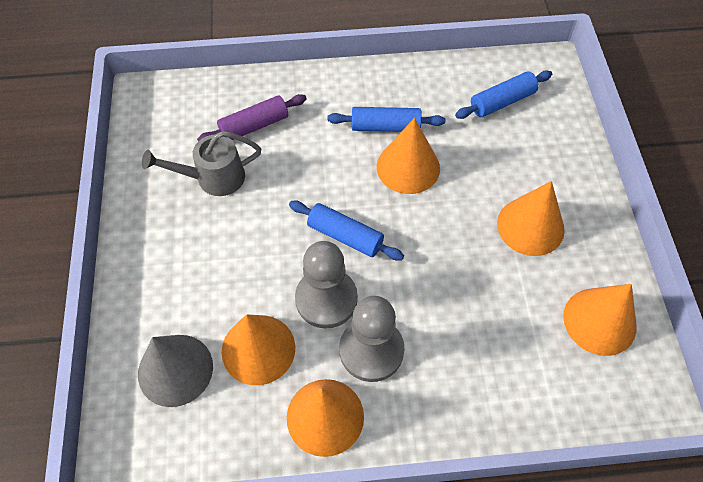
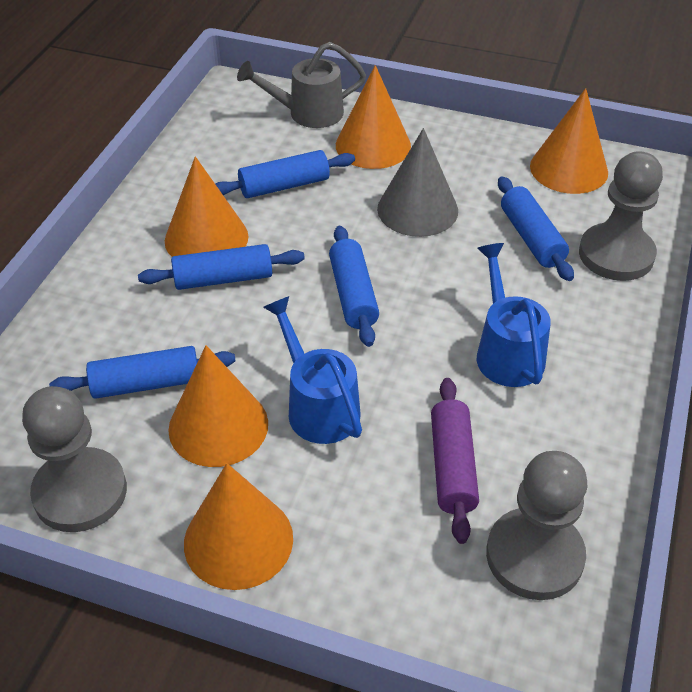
blue rolling pin: [289,201,404,260] [327,107,445,132] [455,70,552,119] = 3 -> [49,346,236,399] [138,244,305,290] [216,150,355,198] [329,226,379,347] [498,176,574,281] = 5
blue watering can: none = 0 -> [263,296,362,444] [477,243,551,387] = 2
grey pawn: [295,241,358,329] [339,296,405,382] = 2 -> [22,386,127,532] [486,451,587,600] [579,151,663,281] = 3

